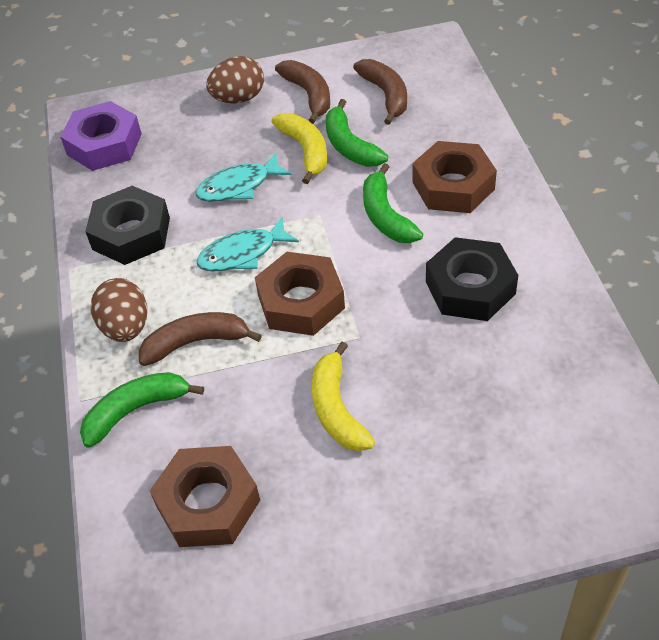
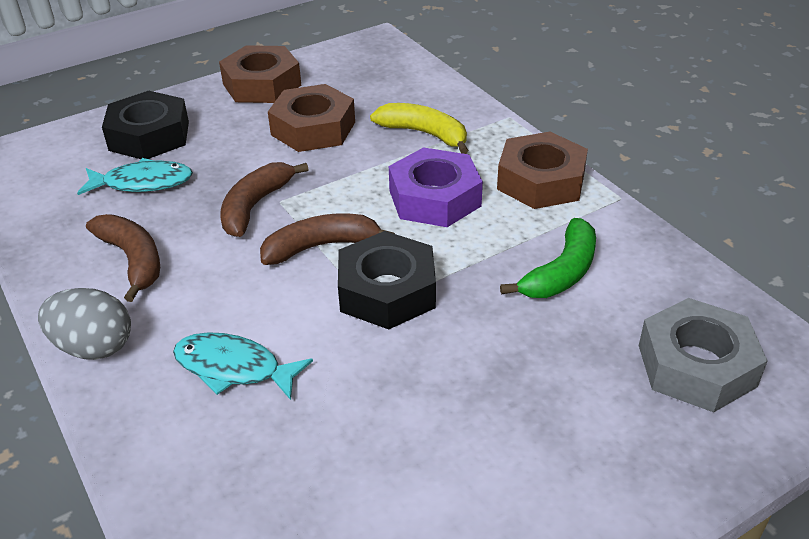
brown egg: [91,278,147,342] [206,56,264,104] = 2 -> none = 0
green banana: [80,372,204,448] [326,99,388,167] [363,163,423,243] = 3 -> [500,218,596,298] = 1
grey egg: none = 0 -> [38,288,131,360] = 1
grey nut: none = 0 -> [639,298,768,412] = 1
yellow banana: [271,113,327,184] [312,341,375,452] = 2 -> [370,103,468,154] = 1

